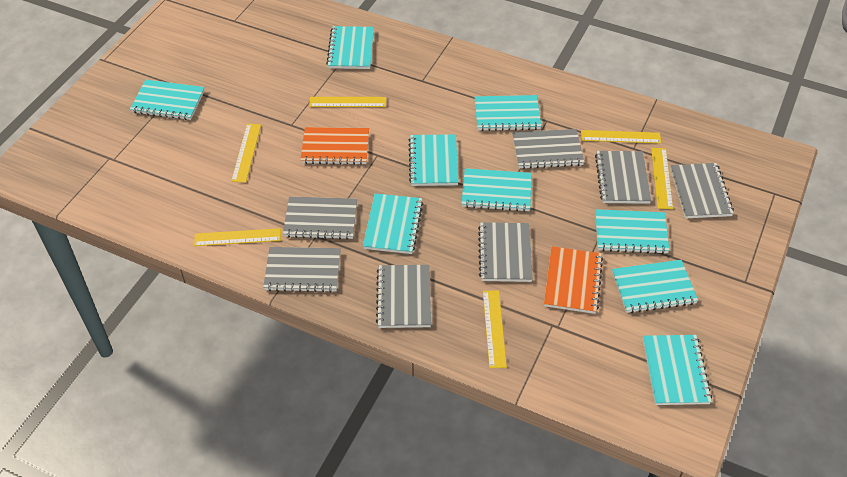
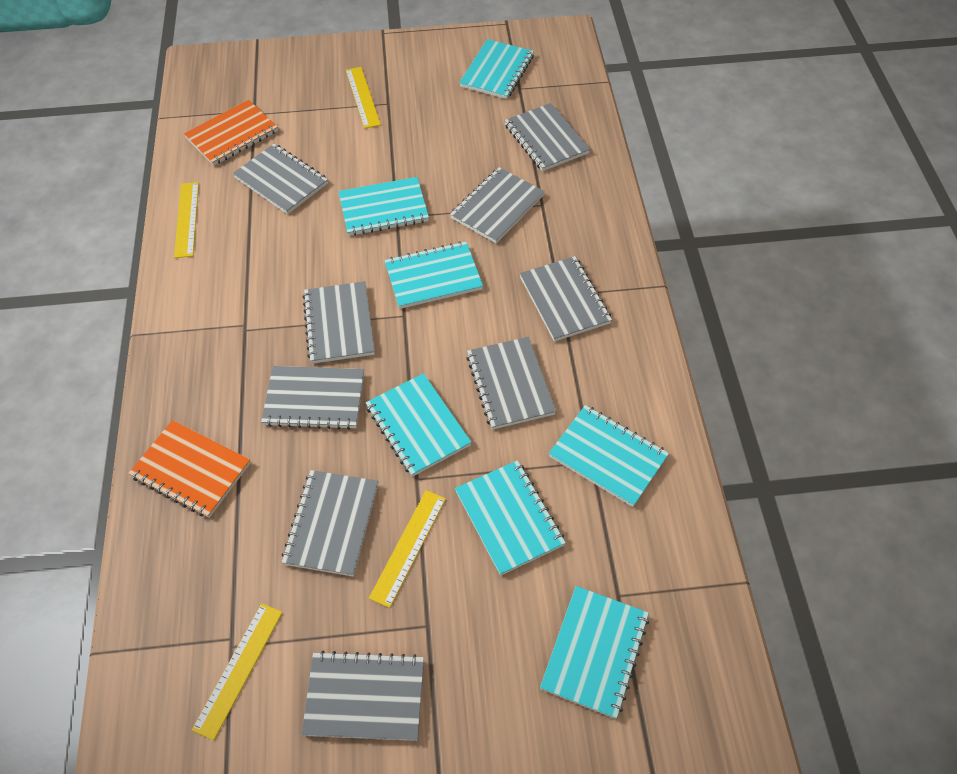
grey notebook: [263,247,341,293] [283,196,357,240] [376,265,431,328] [478,222,533,282] [513,129,584,169] [595,151,651,204] [670,163,734,219] = 7 -> [233,144,328,214] [261,366,364,430] [282,470,378,577] [301,651,424,741] [302,281,375,364] [450,167,545,243] [466,337,556,430] [505,103,590,171] [520,256,612,342] = 9
turquoise notebook: [130,80,205,120] [326,26,374,69] [363,193,423,254] [409,134,459,186] [461,168,532,212] [475,95,541,131] [595,209,670,254] [612,260,698,313] [643,335,712,405] = 9 -> [338,177,429,236] [366,373,472,477] [384,241,483,309] [455,460,566,576] [459,39,534,99] [540,586,649,719] [549,405,669,507] = 7
yellow ruler: [194,228,281,246] [231,124,261,183] [309,97,386,107] [483,290,507,368] [581,130,661,143] [651,148,673,209] = 6 -> [174,182,199,258] [192,603,283,740] [346,67,381,129] [369,490,446,608] = 4

